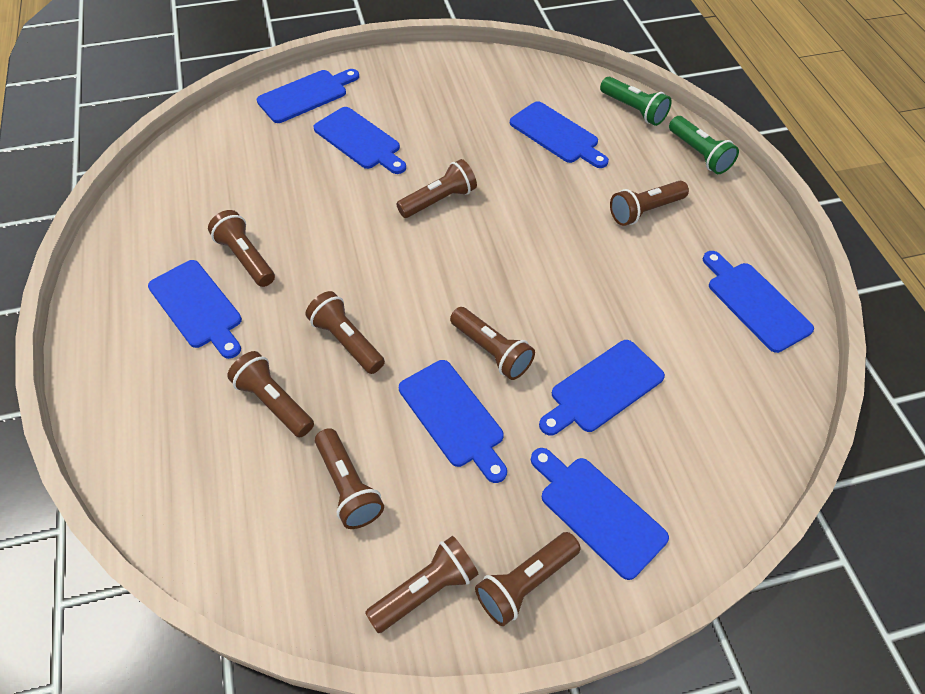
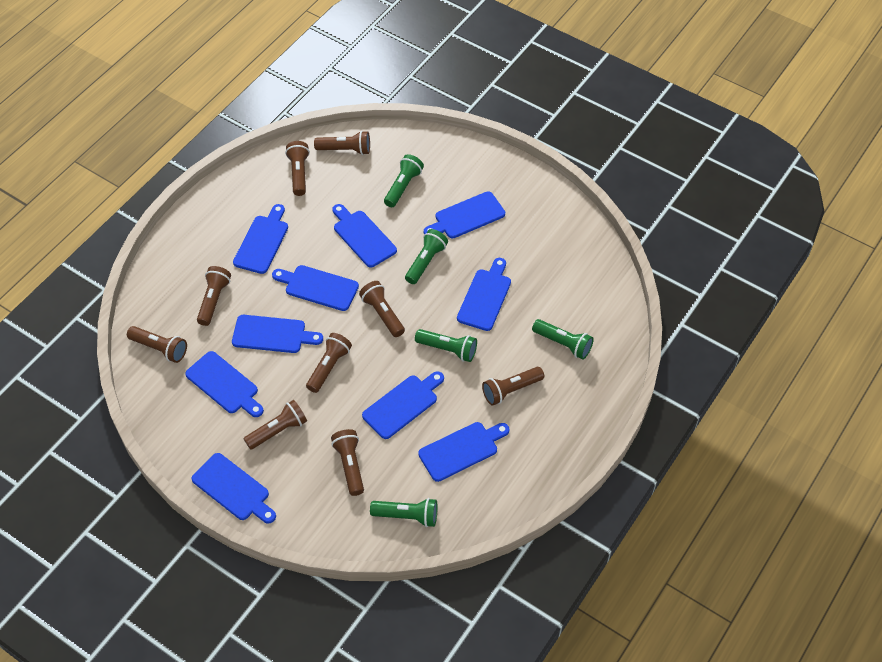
blue cutting board: [148,260,242,359] [257,69,359,123] [313,107,406,174] [399,360,507,483] [510,101,609,168] [531,448,669,580] [539,340,665,436] [703,251,814,353] = 8 -> [185,351,264,417] [191,453,276,524] [232,315,323,353] [233,204,288,274] [272,265,359,311] [332,204,397,268] [362,371,444,439] [418,422,510,482] [424,191,505,238] [457,258,511,331] = 10
green flashlight: [600,76,672,126] [669,116,739,174] = 2 -> [370,498,438,527] [384,154,424,207] [405,229,448,284] [415,329,477,362] [532,319,594,359] = 5

